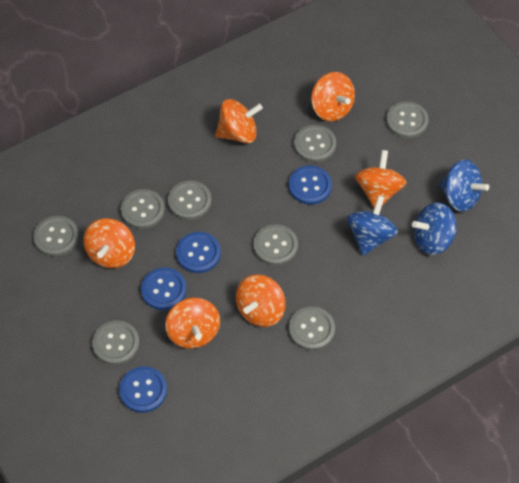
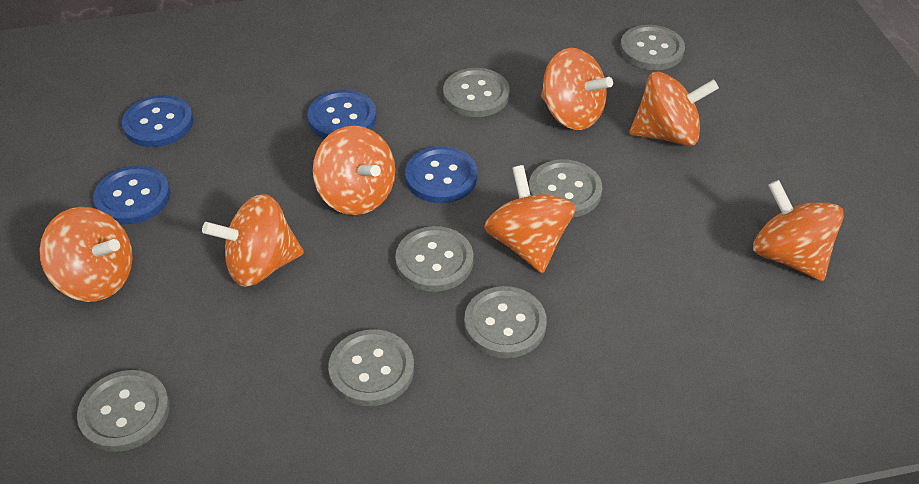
blue spinning top: [347,195,398,256] [412,202,457,255] [439,160,489,212] = 3 -> none = 0
grey button: [34,216,79,257] [92,320,139,365] [121,189,165,229] [168,181,212,220] [254,224,298,266] [289,306,335,351] [294,125,336,162] [386,101,429,138] = 8 -> [77,370,170,452] [328,329,414,406] [395,226,473,292] [443,68,510,117] [464,286,547,358] [529,159,602,218] [620,25,685,70] = 7
orange spinning top: [83,218,135,268] [165,298,220,349] [215,99,263,143] [236,275,286,327] [311,72,355,121] [355,150,406,208] = 6 -> [39,207,133,302] [202,194,304,287] [313,126,395,215] [484,165,575,273] [541,48,613,130] [629,72,719,146] [753,180,844,281] = 7

